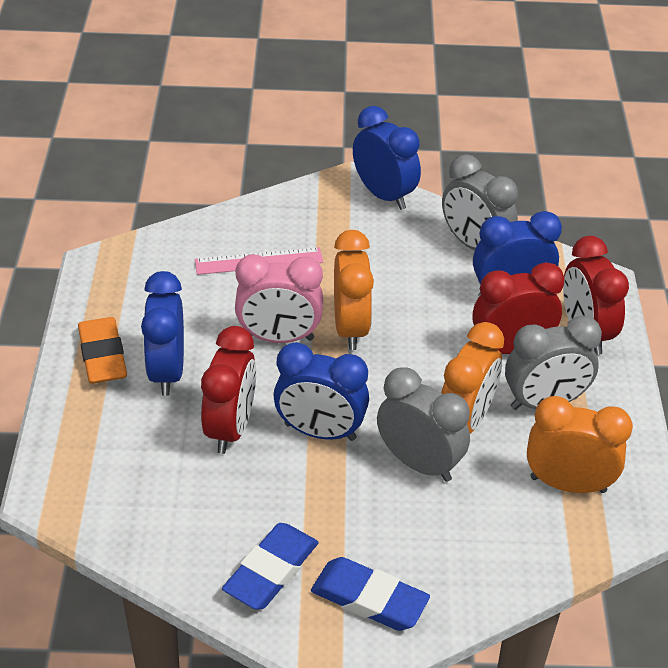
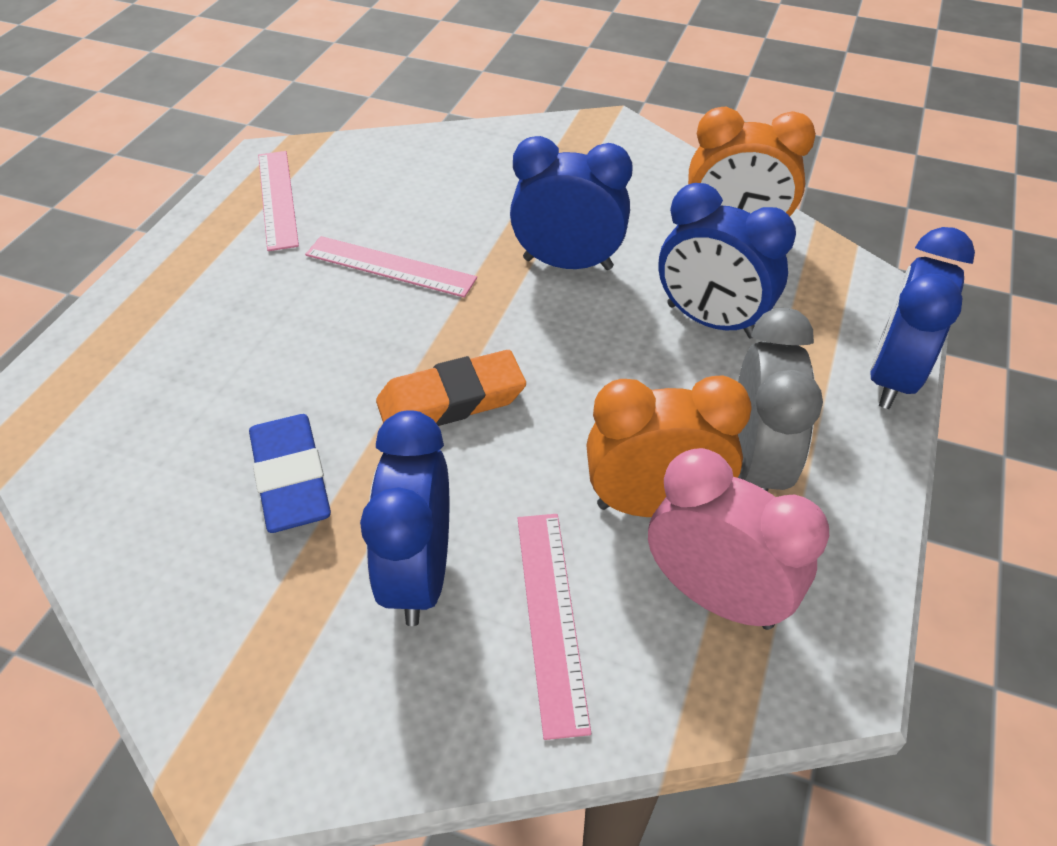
blue eraser: [222,523,318,609] [311,557,430,631] = 2 -> [249,414,331,533] = 1
grey clock: [377,367,470,482] [442,154,518,250] [505,315,602,410] = 3 -> [738,308,823,492] = 1
orange clock: [334,230,374,350] [441,322,504,434] [527,396,633,493] = 3 -> [587,375,752,517] [688,107,816,216] = 2
pink ruler: [195,247,323,275] = 1 -> [258,151,299,251] [305,236,477,298] [517,514,591,740] = 3
red clock: [201,326,256,454] [473,262,565,354] [563,236,629,355] = 3 -> none = 0

